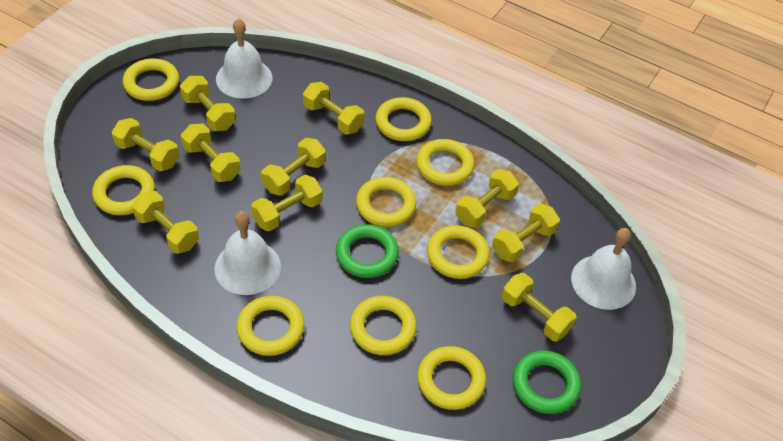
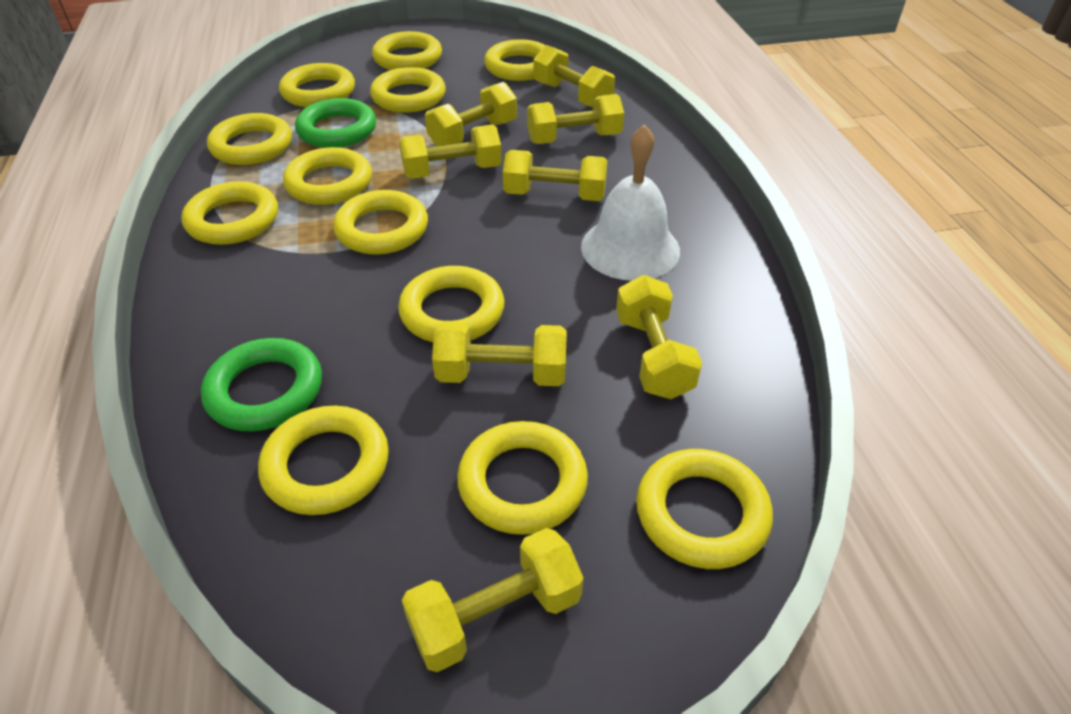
white bell: [214,211,281,295] [216,18,272,99] [571,228,636,310] = 3 -> [581,124,680,281] = 1
yellow dumbbell: [112,118,179,171] [132,191,199,254] [180,76,236,131] [181,123,241,182] [251,175,322,231] [261,138,326,196] [303,82,364,135] [455,169,519,228] [492,203,560,263] [501,273,577,341] = 10 -> [399,125,502,179] [402,528,584,672] [425,82,517,146] [432,322,567,386] [503,150,608,201] [527,94,624,144] [533,45,615,107] [616,275,702,399] = 8
yellow ring: [92,165,155,215] [123,59,179,101] [237,296,304,356] [350,296,416,355] [356,177,416,227] [375,97,432,141] [416,139,474,186] [417,346,486,410] [427,225,489,279] = 9 -> [182,181,278,245] [207,113,292,165] [258,406,389,515] [279,63,355,107] [283,147,372,205] [333,190,428,254] [370,67,446,113] [372,31,442,70] [398,266,504,342] [457,421,588,535] [484,39,546,81] [636,449,773,569] = 12

